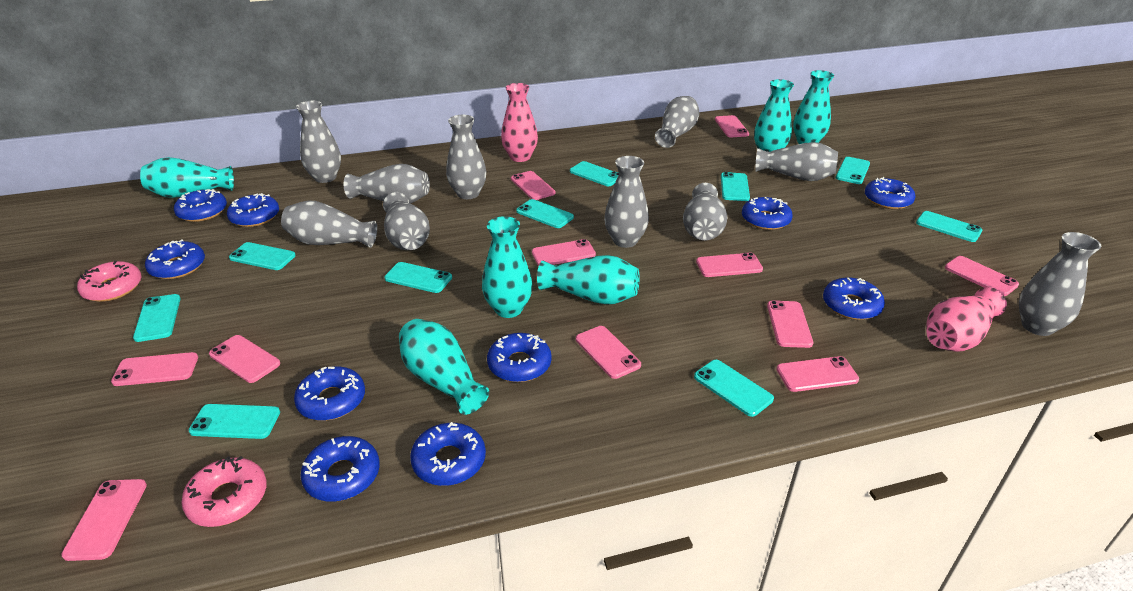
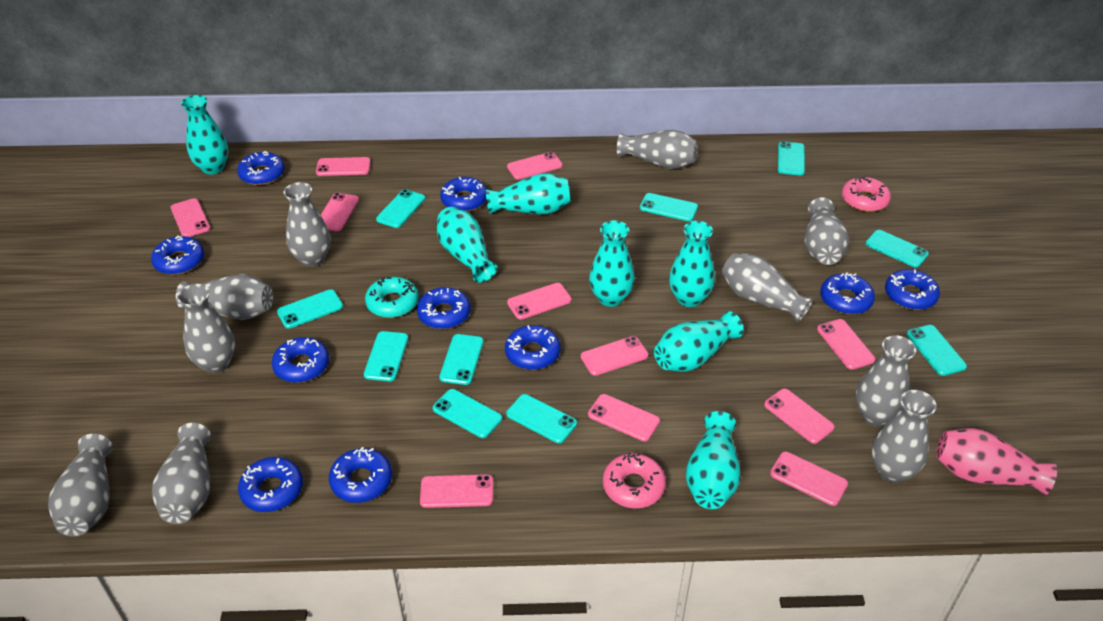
pink vase: [501,83,538,162] [926,287,1007,352] = 2 -> [936,428,1057,495] = 1
turquoise donut: none = 0 -> [365,277,419,318] = 1
turquoise vase: [140,157,234,198] [399,319,489,415] [482,216,533,318] [537,255,639,305] [754,79,794,152] [793,70,834,144] = 6 -> [181,95,228,175] [437,207,497,283] [486,173,571,214] [589,220,635,307] [654,311,743,372] [669,221,715,307] [686,411,741,509] = 7

